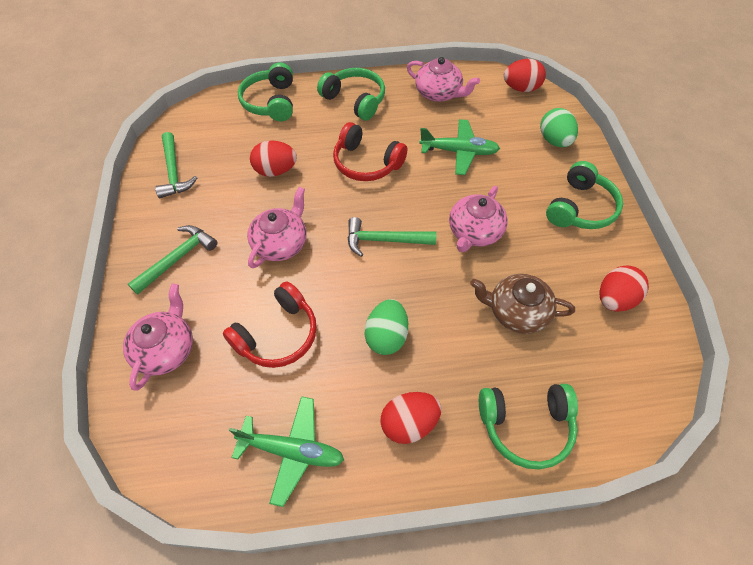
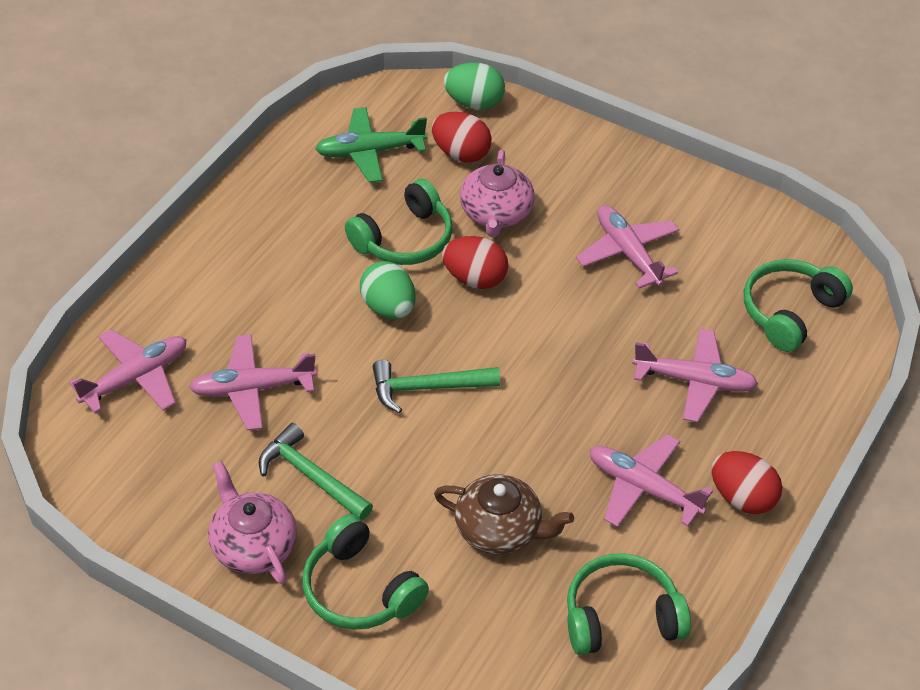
green hammer: [128,225,217,295] [155,132,197,198] [348,217,436,257] = 3 -> [259,423,373,520] [373,360,500,413] = 2
green plane: [229,396,344,507] [419,119,500,175] = 2 -> [315,107,427,183] = 1
pink plane: none = 0 -> [69,329,186,413] [189,334,317,431] [576,205,679,288] [590,434,713,527] [632,328,758,422] = 5
pink teapot: [123,284,193,391] [247,187,307,268] [407,57,480,102] [449,186,508,252] = 4 -> [208,461,297,584] [460,149,535,237] = 2
red egg: [250,140,297,177] [381,392,442,444] [504,59,546,92] [599,266,649,312] = 4 -> [432,112,492,162] [442,236,508,289] [711,451,782,514] = 3
red headphones: [223,281,317,368] [333,122,407,181] = 2 -> none = 0

